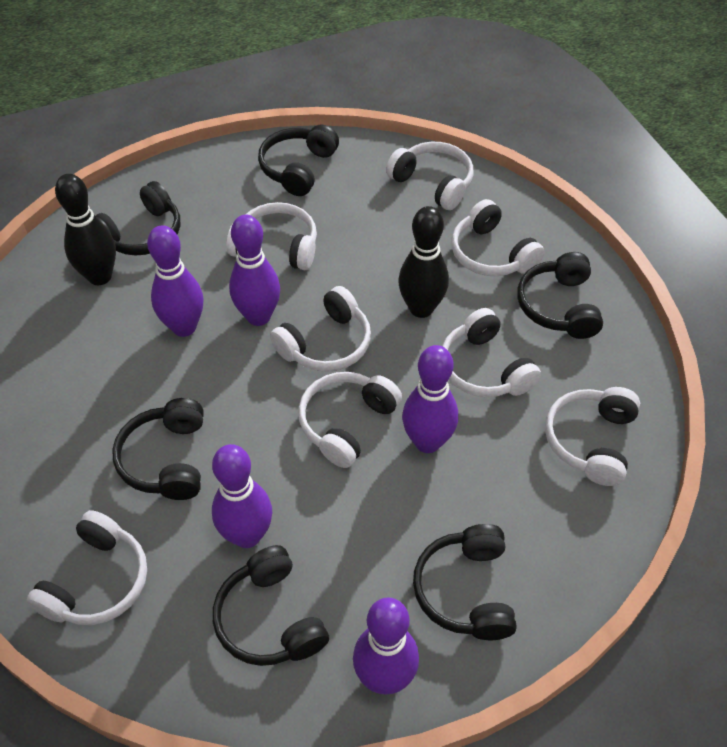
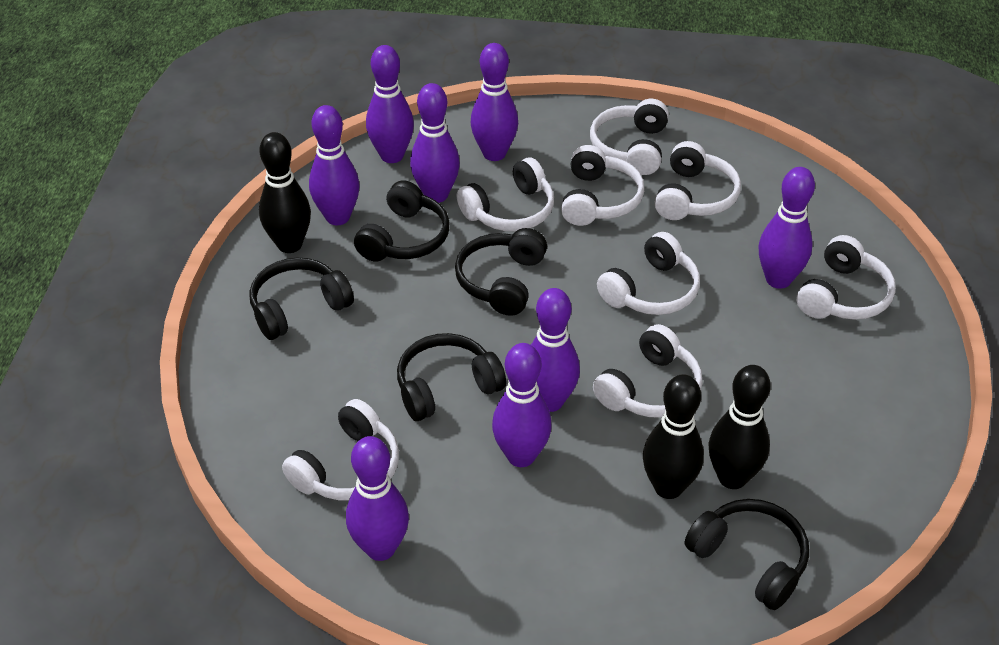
black bowling pin: [55,174,116,285] [398,206,449,318] = 2 -> [259,132,311,253] [643,374,704,499] [709,365,771,489] = 3
black headphones: [96,181,180,256] [112,398,204,500] [213,545,329,666] [258,124,339,196] [413,524,517,640] [517,252,603,339] = 6 -> [249,258,354,340] [354,180,450,262] [397,333,506,421] [455,228,547,316] [685,499,809,610] = 5
purple bowling pin: [147,225,203,337] [212,444,272,548] [229,215,280,326] [353,598,419,695] [402,345,458,453] = 5 -> [309,105,360,225] [346,436,409,561] [366,45,414,163] [410,83,460,203] [470,43,518,161] [492,343,552,467] [531,288,580,412] [758,167,815,289] = 8

